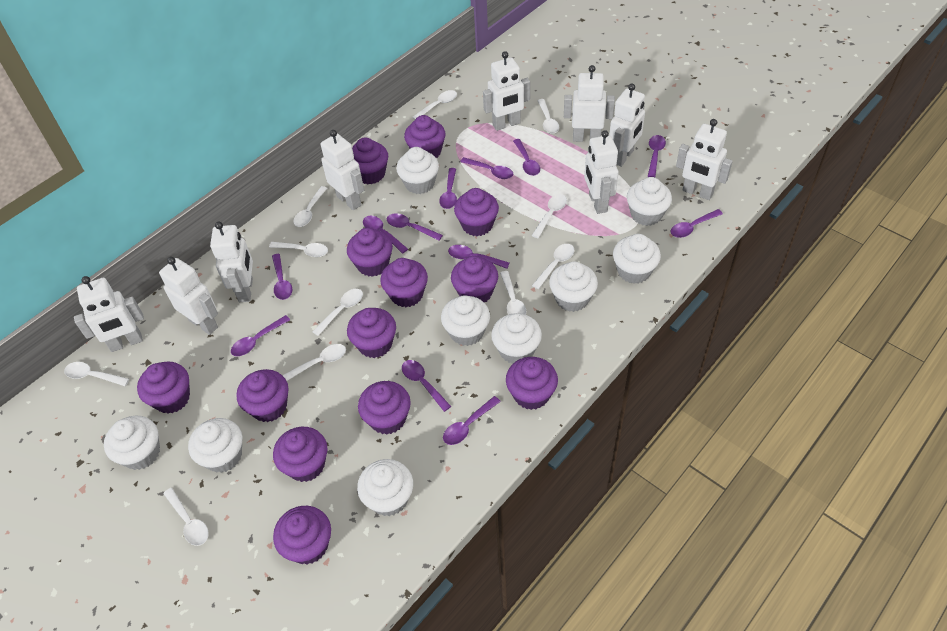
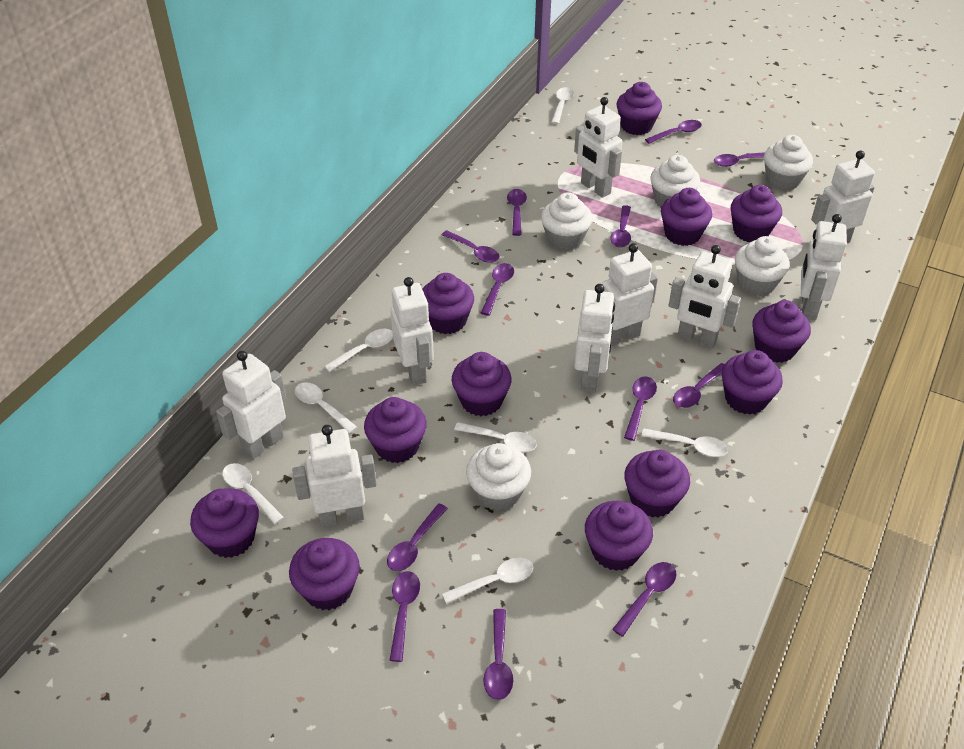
purple cupcake: [137,361,190,414] [236,369,289,422] [273,427,328,482] [273,506,331,565] [347,228,393,277] [347,308,396,358] [352,137,388,184] [358,381,411,435] [380,258,428,307] [404,115,445,158] [451,256,498,303] [454,188,499,236] [506,357,558,410] = 13 -> [190,488,259,558] [289,538,360,610] [364,397,427,463] [422,273,474,334] [452,352,512,416] [585,501,653,571] [617,82,662,135] [624,450,690,518] [661,188,712,246] [722,350,783,415] [731,185,782,242] [752,300,811,363] = 12
white cupcake: [104,415,160,470] [188,418,242,473] [357,459,413,516] [396,147,439,194] [441,295,490,346] [491,313,542,364] [549,261,598,312] [613,234,661,284] [627,177,672,226] = 9 -> [466,443,531,511] [541,192,593,251] [650,155,700,208] [735,236,789,296] [764,135,813,191] = 5
white spoon: [64,362,129,386] [163,488,209,546] [269,242,328,257] [282,344,346,381] [293,186,327,227] [313,289,363,336] [412,90,457,120] [500,271,526,315] [531,194,567,238] [532,244,574,289] [537,99,559,134] = 11 -> [222,463,284,524] [295,382,357,433] [324,329,393,372] [442,558,533,604] [454,422,537,452] [551,87,574,124] [641,429,728,457] = 7

